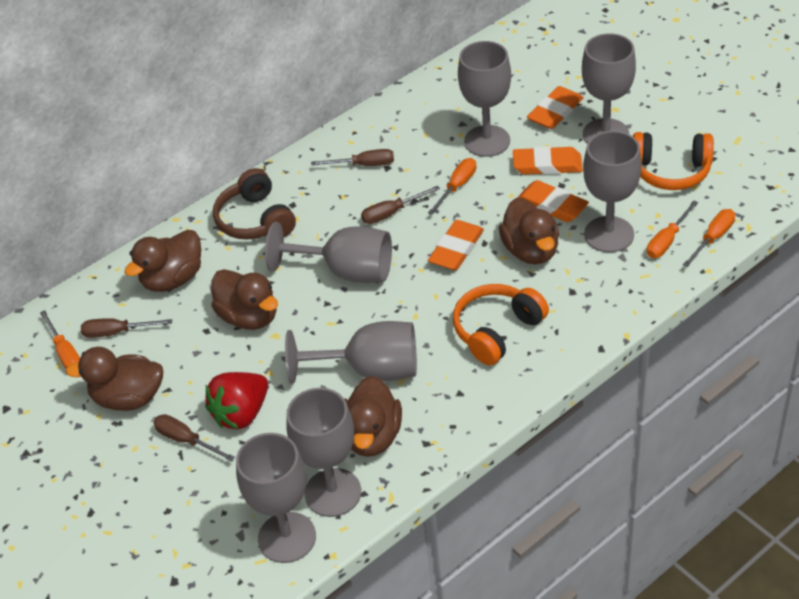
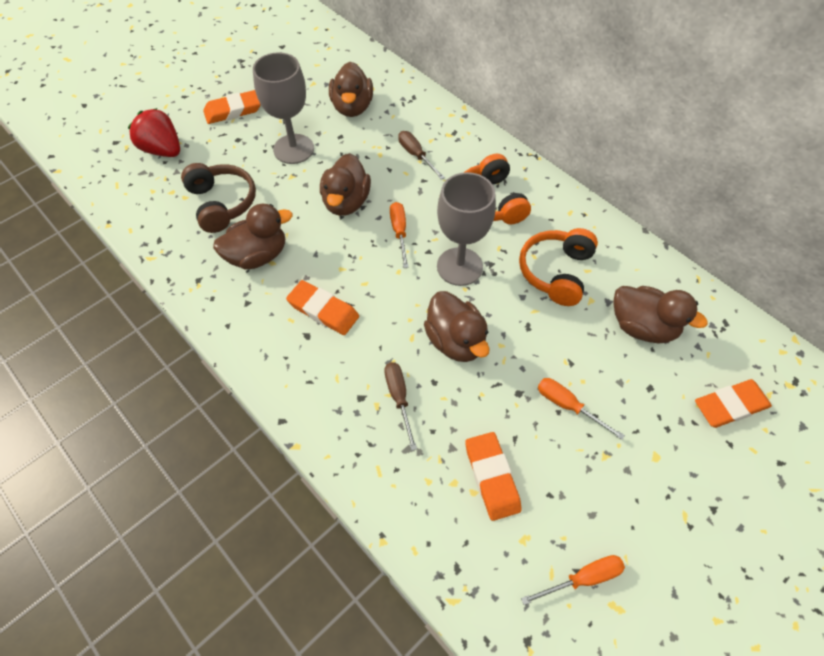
brown screwdriver: [81,318,172,338] [153,414,235,462] [311,149,394,166] [361,186,440,224] = 4 -> [384,362,417,451] [398,131,445,179] = 2
grey goblet: [236,433,316,563] [265,222,392,283] [285,321,417,384] [286,388,361,517] [458,41,511,157] [582,33,636,144] [583,131,642,252] = 7 -> [253,52,314,164] [437,172,496,286] = 2
orange screwdriver: [40,310,80,369] [428,158,477,215] [647,201,698,258] [683,209,735,267] = 4 -> [390,202,409,268] [521,555,625,605] [538,378,625,440] = 3

